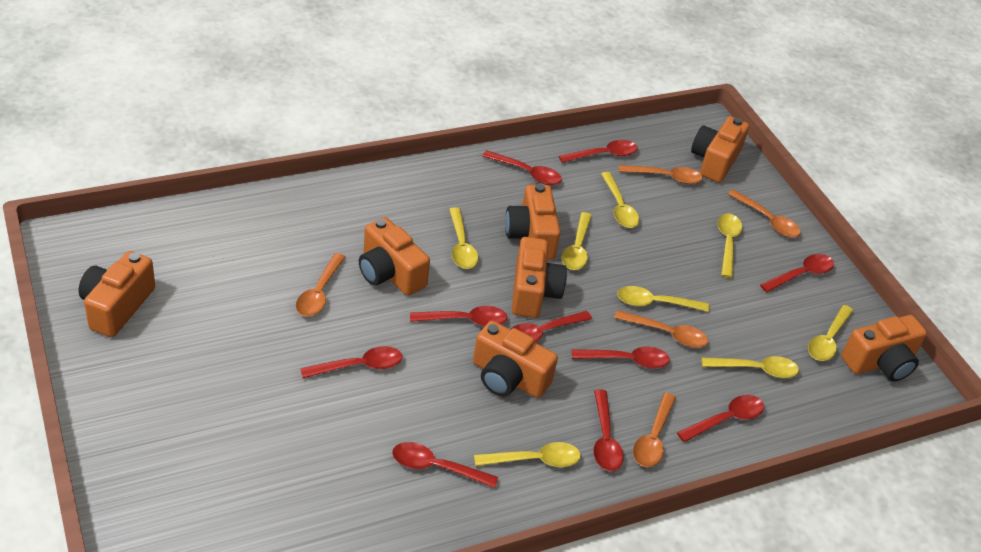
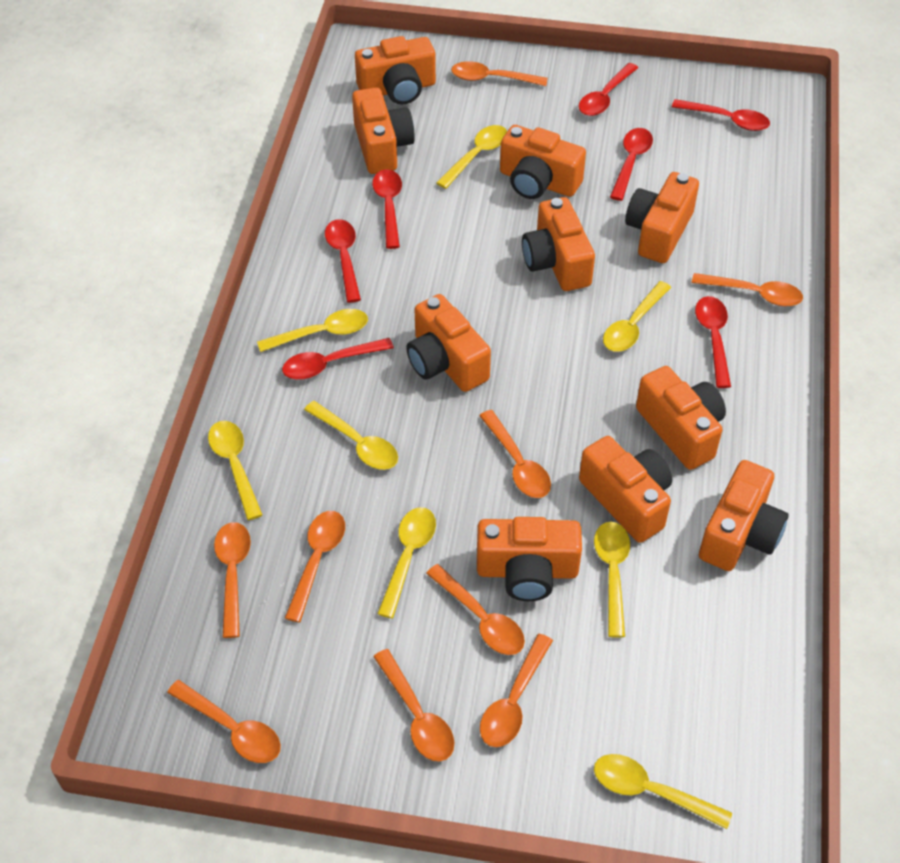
orange camera: [78,251,155,337] [359,217,430,296] [473,321,558,398] [505,184,561,260] [512,237,567,318] [691,117,749,183] [841,315,927,382] = 7 -> [352,88,415,174] [355,36,436,105] [406,294,491,392] [477,517,582,601] [500,125,586,199] [522,197,595,291] [579,436,672,543] [625,172,699,263] [636,366,726,470] [699,460,789,571] = 10
orange spoon: [296,253,345,317] [614,310,708,348] [619,165,703,184] [633,393,676,467] [728,190,801,238] = 5 -> [167,680,281,763] [214,522,251,638] [285,511,345,623] [373,649,454,761] [426,564,525,655] [451,61,548,86] [479,410,551,498] [480,634,553,747] [692,273,803,306] = 9
red spoon: [300,346,402,378] [392,442,498,488] [410,306,507,326] [482,150,562,185] [510,311,592,343] [559,140,638,163] [572,347,670,369] [594,389,624,471] [677,395,764,442] [760,254,834,292] = 10 -> [282,338,394,380] [325,219,361,303] [372,169,402,249] [579,63,638,116] [610,128,653,201] [672,99,770,131] [695,296,731,388] = 7

